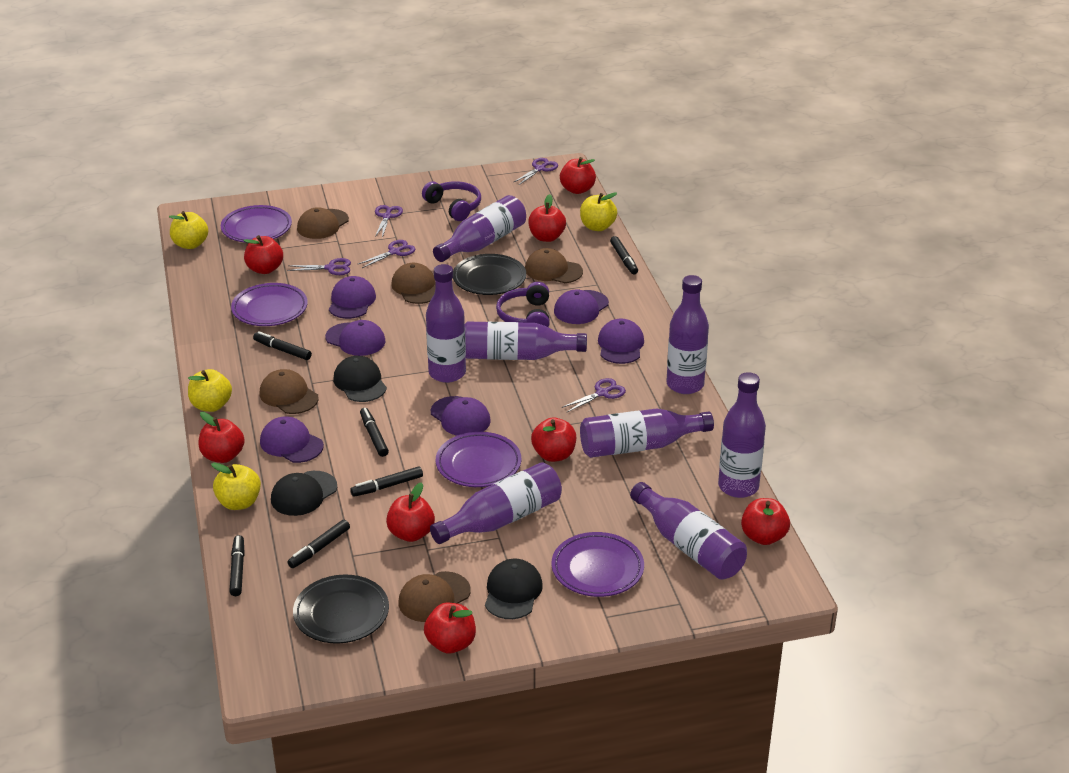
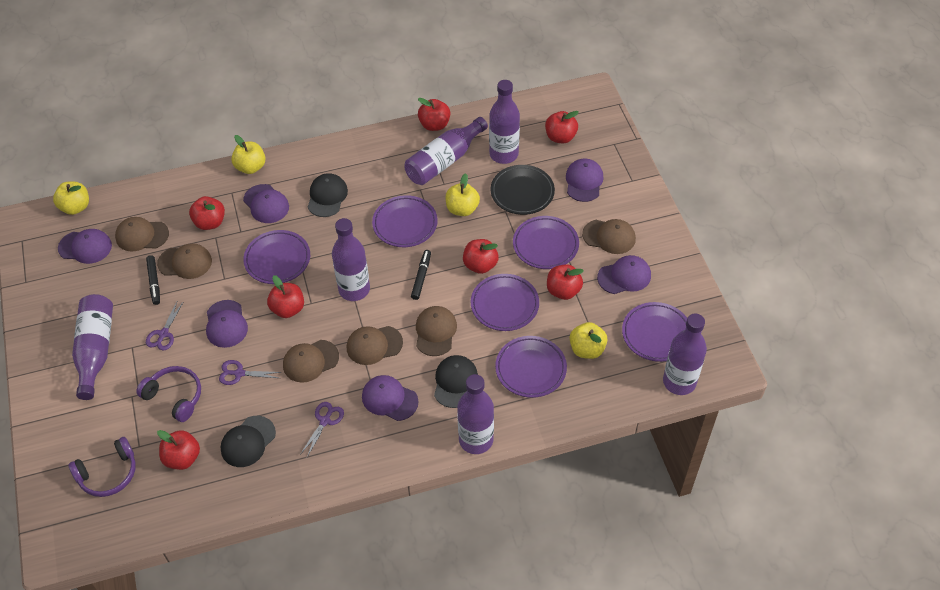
black marker: [229,535,245,596] [253,331,312,360] [287,519,350,568] [350,466,423,497] [360,408,389,457] [610,236,638,274] = 6 -> [146,255,160,305] [411,250,431,300] = 2
black plate: [293,574,389,644] [453,254,526,295] = 2 -> [491,165,555,215] = 1
brown cap: [260,369,319,414] [297,207,349,239] [391,263,435,304] [399,571,470,622] [525,248,583,283] = 5 -> [115,217,169,251] [157,243,212,279] [283,340,339,383] [347,326,403,365] [416,306,457,356] [582,219,636,254] = 6
purple bottle: [426,264,466,383] [430,462,562,544] [433,195,526,262] [465,321,587,360] [580,408,714,458] [630,482,747,580] [666,275,709,394] [718,372,766,498] = 8 -> [72,294,113,400] [332,218,370,301] [405,117,488,185] [457,374,494,454] [489,80,520,164] [663,314,707,395] = 6
purple plate: [221,205,292,243] [231,283,308,326] [436,432,521,487] [552,532,644,597] = 4 -> [243,230,310,284] [372,195,438,247] [471,274,539,331] [495,336,567,398] [513,216,579,269] [622,302,687,362] = 6
purple scissors: [287,258,351,275] [358,240,415,268] [375,205,403,238] [514,158,558,185] [562,378,626,412] = 5 -> [146,300,184,350] [219,360,282,385] [301,402,344,457] = 3
red apple: [199,412,245,463] [244,235,283,274] [386,482,435,542] [424,603,476,654] [528,194,566,242] [531,417,576,462] [560,157,596,194] [741,498,790,545] = 8 -> [157,430,200,470] [189,196,225,230] [267,275,304,318] [418,98,450,131] [463,239,499,274] [545,111,579,143] [547,264,584,300] = 7

